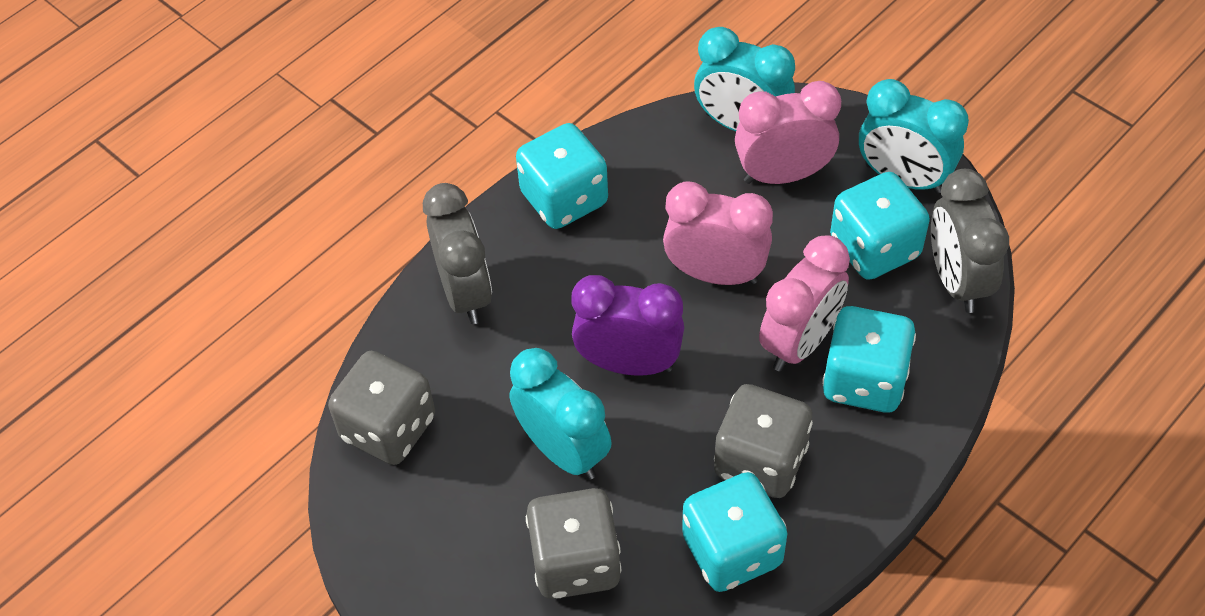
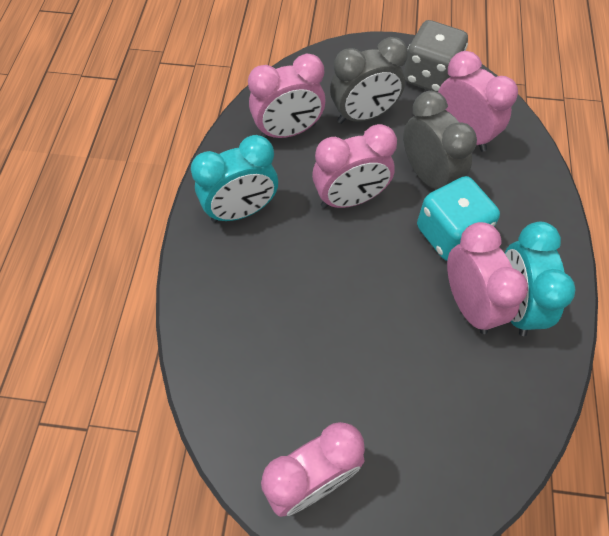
grey dice: [328,351,435,465] [526,488,622,599] [714,384,813,498] = 3 -> [404,20,468,92] = 1
pink clock: [663,182,773,285] [735,81,841,184] [759,236,850,371] = 3 -> [248,54,325,138] [261,422,365,517] [312,124,397,208] [438,51,518,152] [447,222,528,334] = 5
purple clock: [572,275,684,376] = 1 -> none = 0
turquoise clock: [509,348,612,480] [694,27,795,131] [859,79,969,193] = 3 -> [191,135,278,223] [505,222,576,336] = 2
turquoise dice: [516,123,608,229] [682,472,787,592] [822,306,916,413] [830,172,930,280] = 4 -> [417,176,500,261] = 1

